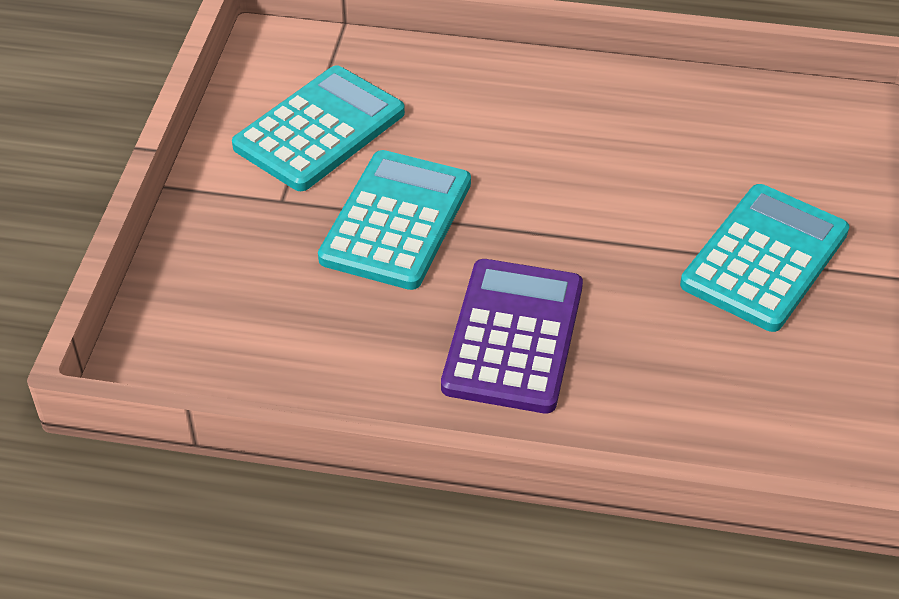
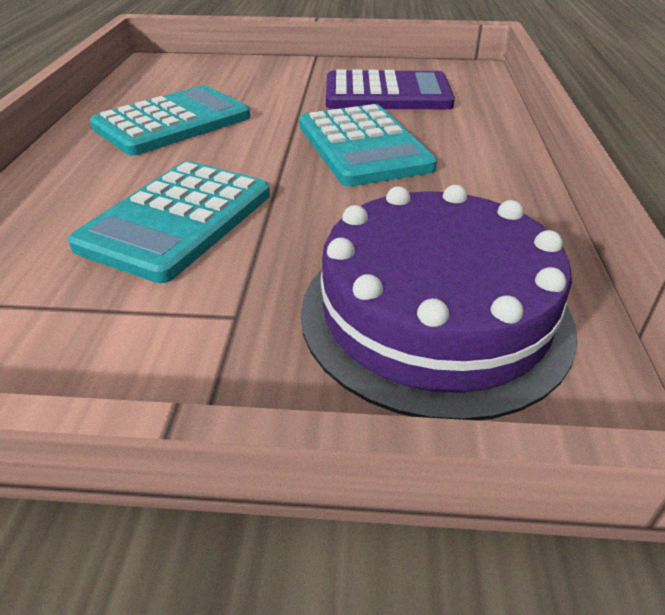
purple cake: none = 0 -> [301,185,577,420] = 1

